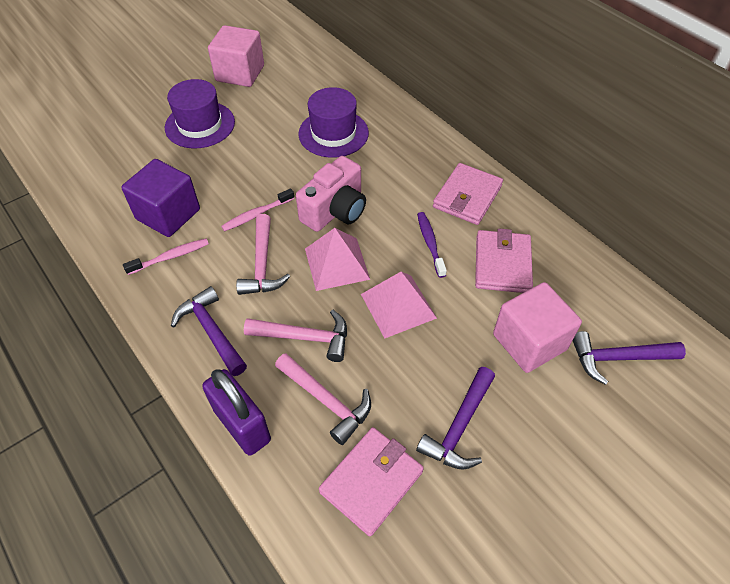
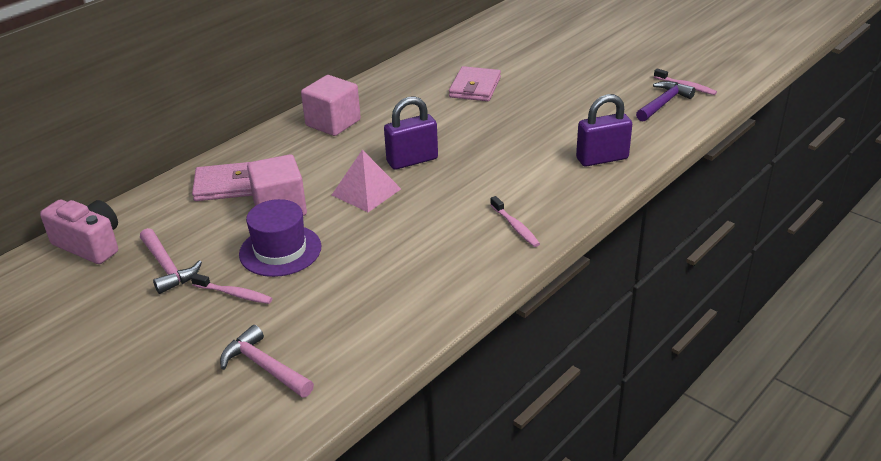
pink hammer: [236,214,290,295] [244,310,347,362] [275,353,371,445] = 3 -> [140,228,202,294] [220,325,314,398] = 2
pink pyramid: [305,228,370,291] [361,271,437,338] = 2 -> [332,150,401,212] = 1
pink toothbrush: [123,238,209,275] [221,188,295,232] = 2 -> [191,273,273,304] [490,196,540,247] [654,69,717,95] = 3
pink wallet: [319,427,424,536] [433,163,503,225] [475,228,533,293] = 3 -> [192,162,252,201] [449,66,501,101] = 2
purple cube: [121,159,200,237] = 1 -> none = 0
purple hammer: [171,286,247,376] [416,367,495,470] [573,331,686,385] = 3 -> [636,81,695,122] = 1
purple hat: [165,79,235,148] [298,87,369,158] = 2 -> [239,199,321,277] = 1
purple padlock: [202,369,271,456] = 1 -> [384,96,438,170] [576,94,632,167] = 2
purple toothbrush: [417,212,447,278] = 1 -> none = 0

